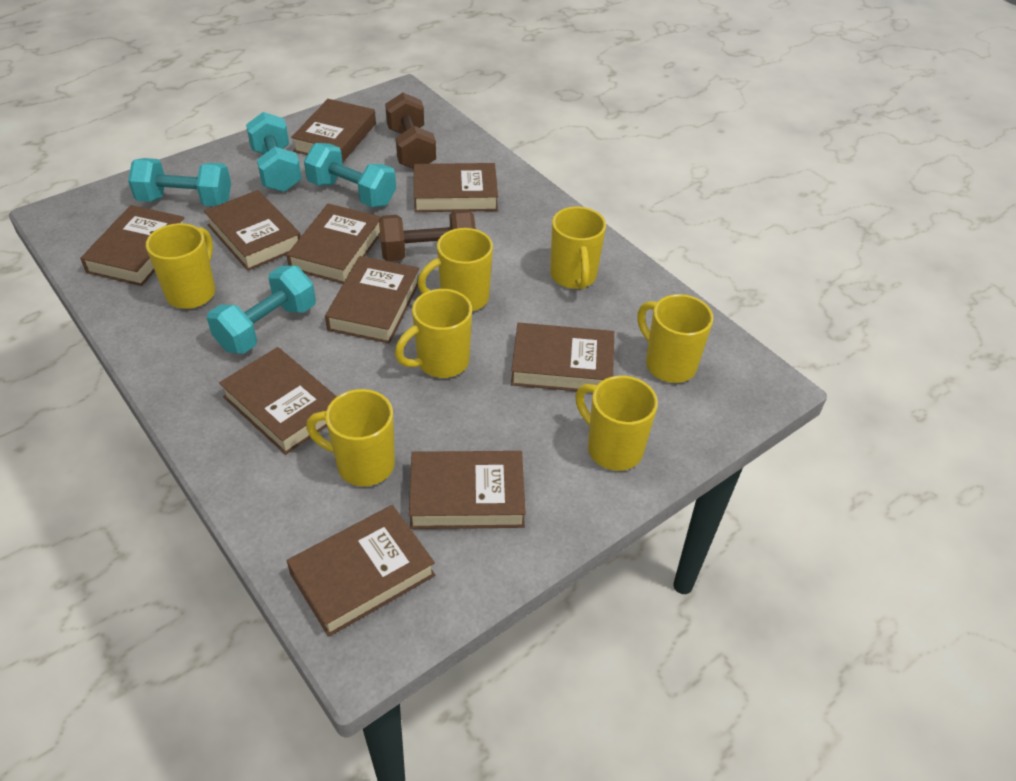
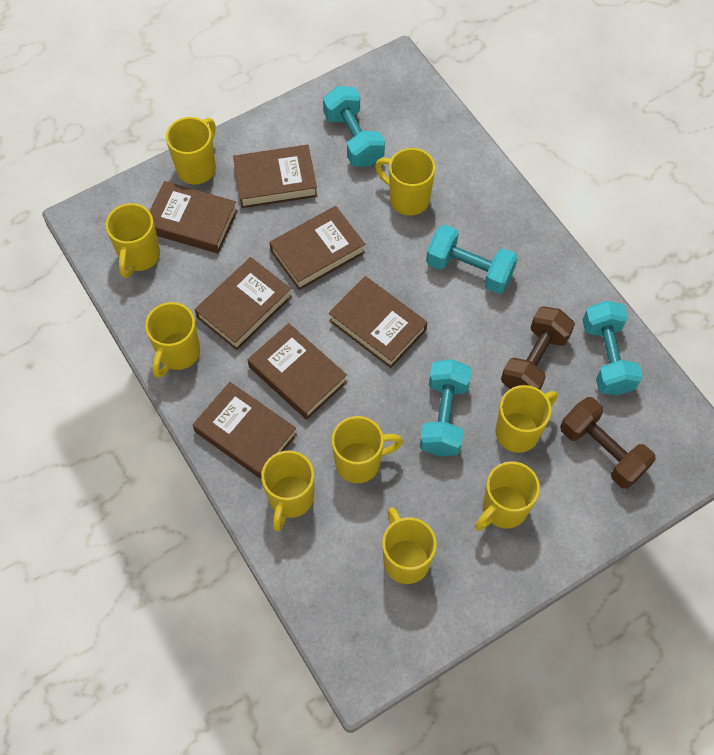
brown book: [80,205,185,286] [204,190,301,271] [219,347,337,455] [287,204,381,284] [287,505,435,637] [291,99,376,163] [325,256,419,344] [409,451,526,529] [414,163,498,212] [511,323,614,393] = 10 -> [150,181,238,254] [193,382,297,479] [195,257,292,350] [233,145,317,208] [248,323,347,420] [269,206,365,290] [329,276,427,368] = 7
yellow mug: [146,223,215,309] [306,389,395,486] [395,289,472,378] [418,228,493,311] [550,206,606,290] [575,376,658,471] [637,294,713,383] = 7 -> [106,203,160,278] [145,302,200,378] [166,117,216,184] [261,451,314,531] [331,416,403,483] [375,148,435,216] [382,508,437,584] [475,461,540,531] [495,385,557,453] = 9

